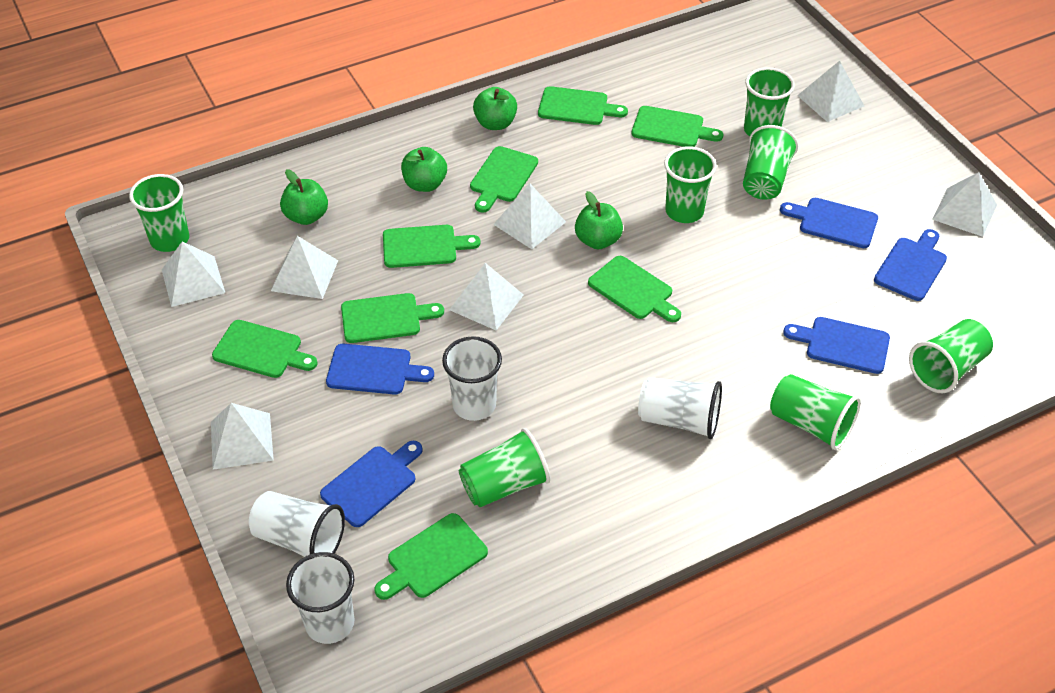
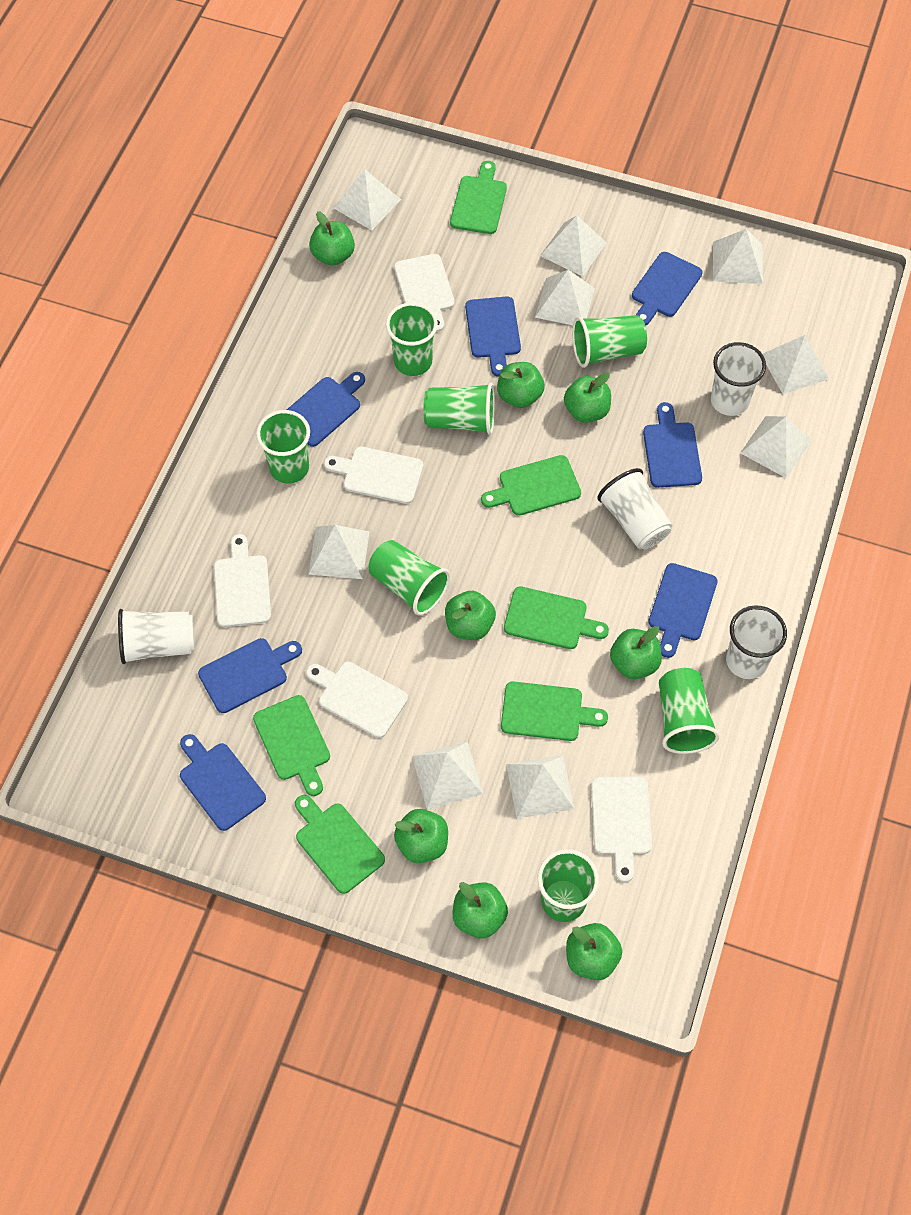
blue cutting board: [320,441,423,527] [326,344,434,395] [780,198,878,248] [783,317,890,374] [874,229,947,301] = 5 -> [180,734,266,831] [198,638,302,713] [287,372,365,447] [465,296,521,377] [632,252,703,326] [643,402,702,488] [648,563,718,658] = 7
green apple: [280,169,328,225] [401,147,447,192] [473,87,517,130] [575,191,623,249] = 4 -> [309,211,355,266] [394,809,448,863] [445,591,496,640] [453,882,508,938] [497,362,545,408] [564,372,611,423] [566,923,622,980] [610,626,662,679] = 8
green cutting board: [212,320,318,378] [341,293,444,343] [375,513,488,600] [383,225,481,268] [470,146,538,212] [538,86,628,125] [588,256,681,322] [631,106,723,147] = 8 -> [253,695,330,796] [295,795,385,894] [450,161,507,234] [481,455,581,516] [501,681,608,741] [504,586,609,649] = 6
white cutting board: none = 0 -> [214,534,271,627] [306,662,408,738] [324,447,424,504] [394,254,455,332] [591,776,652,882] = 5
white pyramid: [162,242,225,307] [211,403,274,470] [271,236,338,299] [449,263,524,330] [493,183,566,249] [797,61,864,122] [932,172,997,237] = 7 -> [308,525,369,579] [334,169,401,230] [412,742,483,809] [506,755,574,819] [535,270,595,325] [540,215,607,277] [713,229,763,284] [740,416,811,478] [763,335,829,394] = 9

